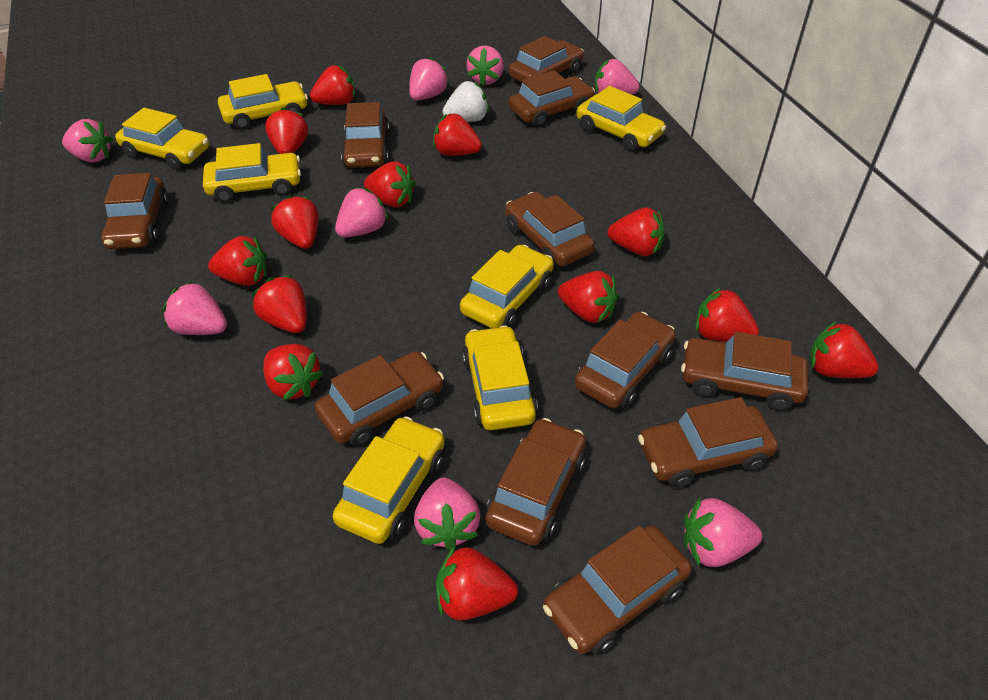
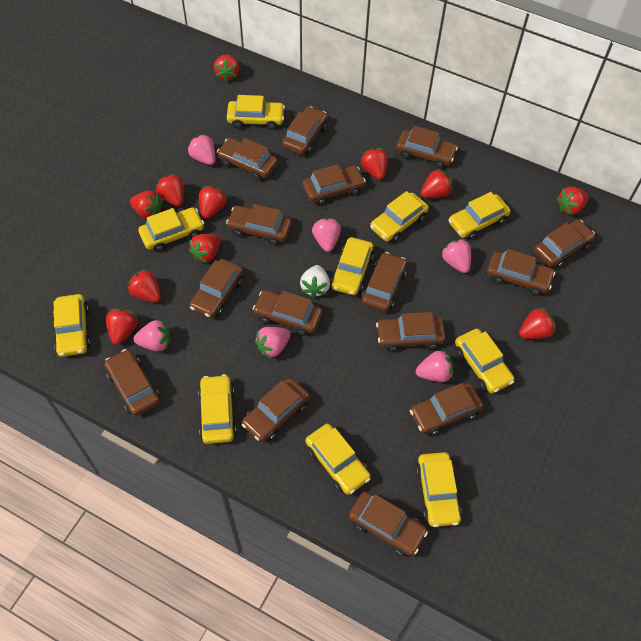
brown car: [101,173,169,249] [315,351,444,446] [341,102,389,168] [485,418,586,546] [505,192,595,267] [509,36,584,83] [509,70,595,127] [543,525,692,655] [575,312,676,409] [638,397,778,488] [681,332,808,411] = 11 -> [104,349,160,416] [189,259,243,318] [217,138,278,180] [226,204,292,245] [242,378,310,442] [253,290,322,336] [282,106,327,155] [303,164,366,205] [349,492,428,556] [361,252,407,312] [376,312,446,352] [396,126,458,168] [410,383,483,436] [487,249,555,296] [534,219,595,268] = 15
pink strawberry: [62,119,113,163] [162,281,227,335] [335,187,389,238] [409,57,449,101] [414,478,480,551] [466,46,504,86] [595,59,639,95] [684,498,762,567] = 8 -> [133,320,171,351] [187,134,216,165] [255,327,291,359] [312,218,341,252] [416,350,453,382] [441,239,471,273] = 6
red strawberry: [208,236,267,286] [252,275,307,333] [263,344,324,401] [265,107,308,154] [270,195,319,249] [310,65,355,105] [364,161,416,207] [433,114,482,156] [436,545,518,621] [558,271,618,323] [608,207,665,256] [696,287,759,342] [809,321,879,378] = 13 -> [106,309,138,345] [128,269,161,303] [130,191,163,219] [156,174,184,207] [189,234,221,263] [199,186,227,219] [214,55,239,82] [361,148,387,180] [421,168,453,198] [519,307,555,339] [556,187,589,215] = 11
yellow car: [115,108,209,170] [203,143,301,203] [218,74,308,130] [333,416,445,544] [460,245,554,329] [462,325,538,430] [576,86,666,151] = 7 -> [53,294,91,357] [138,207,204,252] [198,374,236,444] [227,95,285,130] [305,424,371,495] [331,237,374,295] [370,191,429,242] [416,452,462,527] [449,192,511,240] [455,329,514,393] = 10

